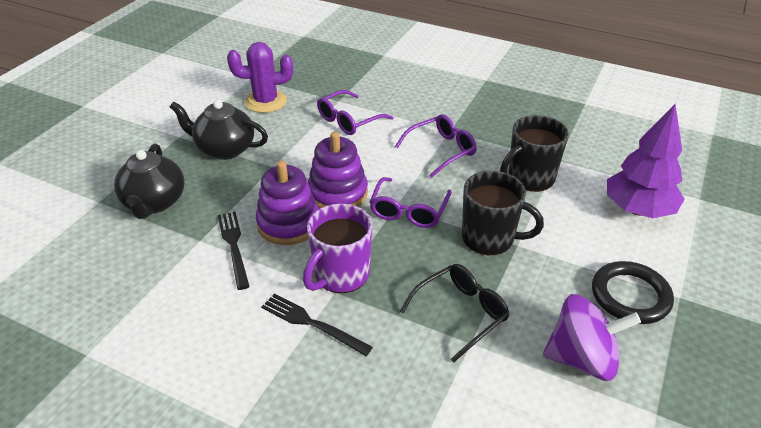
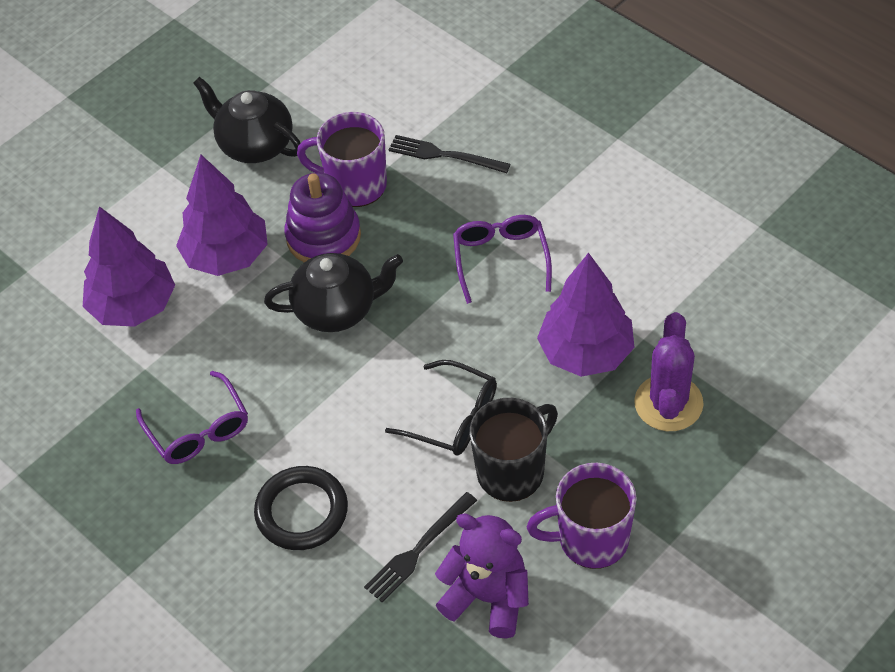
black mug: [462,171,544,255] [500,115,569,192] = 2 -> [470,398,558,502] = 1
purple glasses: [317,90,393,135] [369,177,452,228] [395,114,477,178] = 3 -> [136,371,248,464] [453,215,552,304] = 2
purple mug: [303,204,372,293] = 1 -> [297,112,387,207] [527,463,637,569] = 2
purple spinning top: [543,294,641,381] = 1 -> none = 0
purple stacking toy: [256,161,319,245] [308,132,368,209] = 2 -> [285,173,361,263] = 1
purple teddy bear: none = 0 -> [435,514,529,639] = 1
purple tree: [607,104,684,218] = 1 -> [83,206,175,327] [176,155,268,276] [537,253,635,377] = 3

